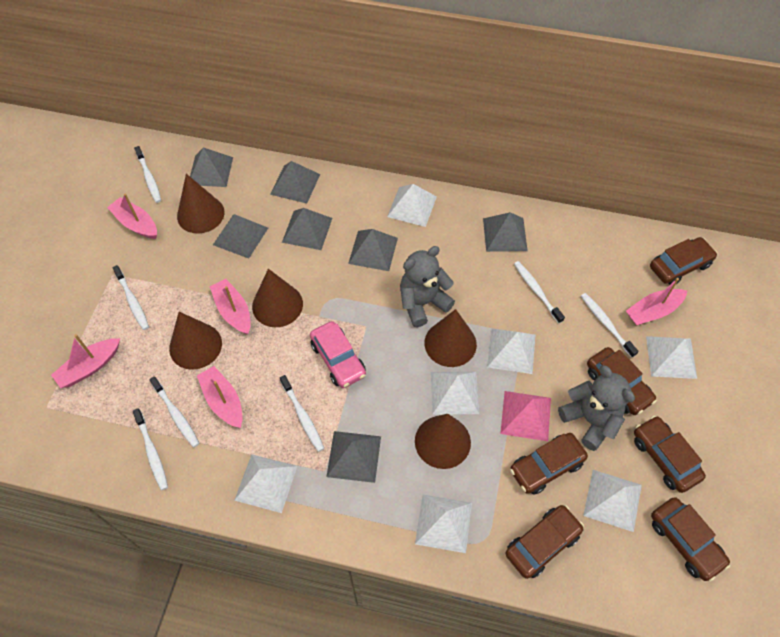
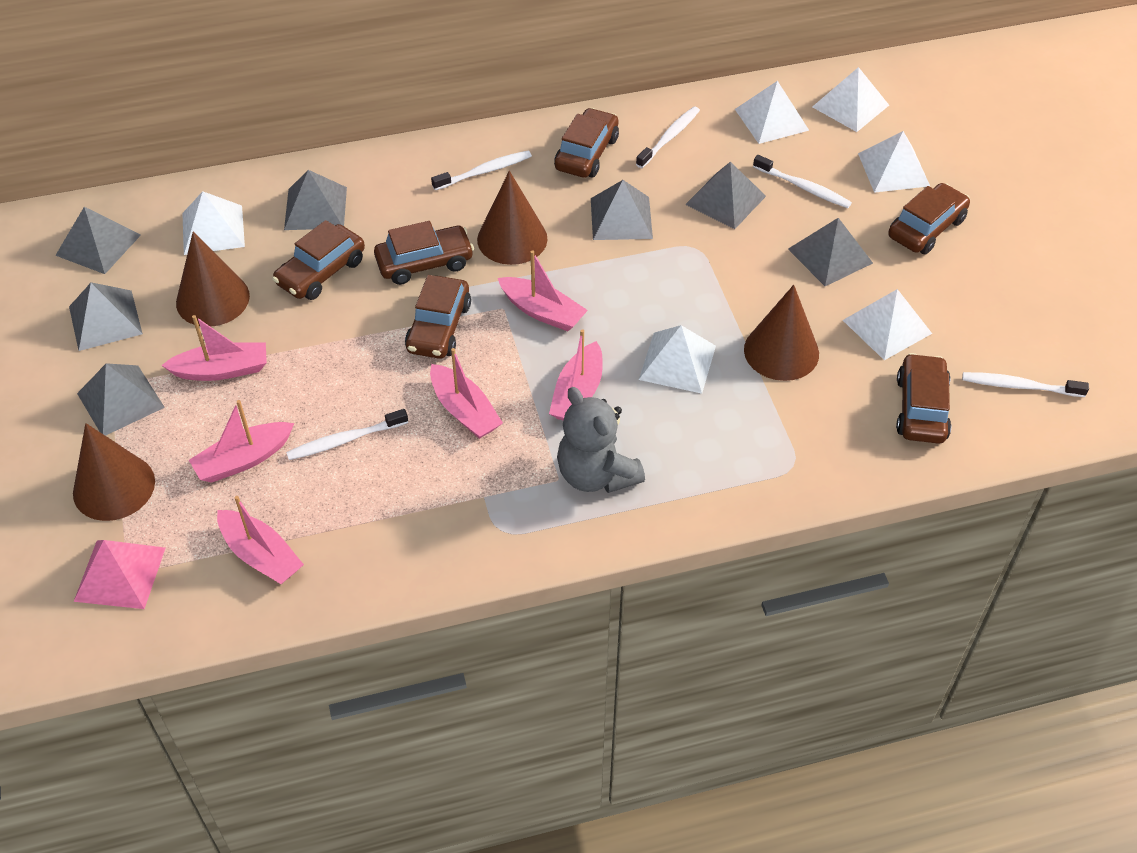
brown cone: [169,312,222,370] [177,174,224,234] [252,269,303,327] [415,414,471,469] [425,309,477,367] = 5 -> [73,423,155,521] [176,232,250,327] [477,171,548,265] [744,285,819,381] = 4
grey teddy bear: [400,246,455,327] [558,365,635,451] = 2 -> [557,387,645,493] = 1
pink boat: [51,334,120,388] [107,193,157,239] [197,366,243,428] [210,279,251,335] [626,278,688,326] = 5 -> [161,315,267,381] [189,400,294,483] [217,496,304,584] [430,348,503,439] [498,250,588,331] [549,329,603,420] = 6
pink car: [310,321,366,388] = 1 -> none = 0
white pyramid: [234,454,297,513] [387,184,437,227] [415,494,472,553] [431,372,479,415] [487,328,535,374] [583,470,642,532] [646,336,697,379] = 7 -> [182,191,245,255] [639,325,716,394] [735,81,809,144] [812,67,889,132] [843,289,932,360] [858,131,930,193] = 6
white toothbrush: [112,265,149,330] [133,408,168,490] [134,146,161,203] [149,376,199,448] [280,375,324,452] [514,261,565,324] [581,293,638,358] = 7 -> [286,409,408,460] [431,150,532,190] [636,106,700,168] [753,155,852,208] [962,372,1089,397] = 5

